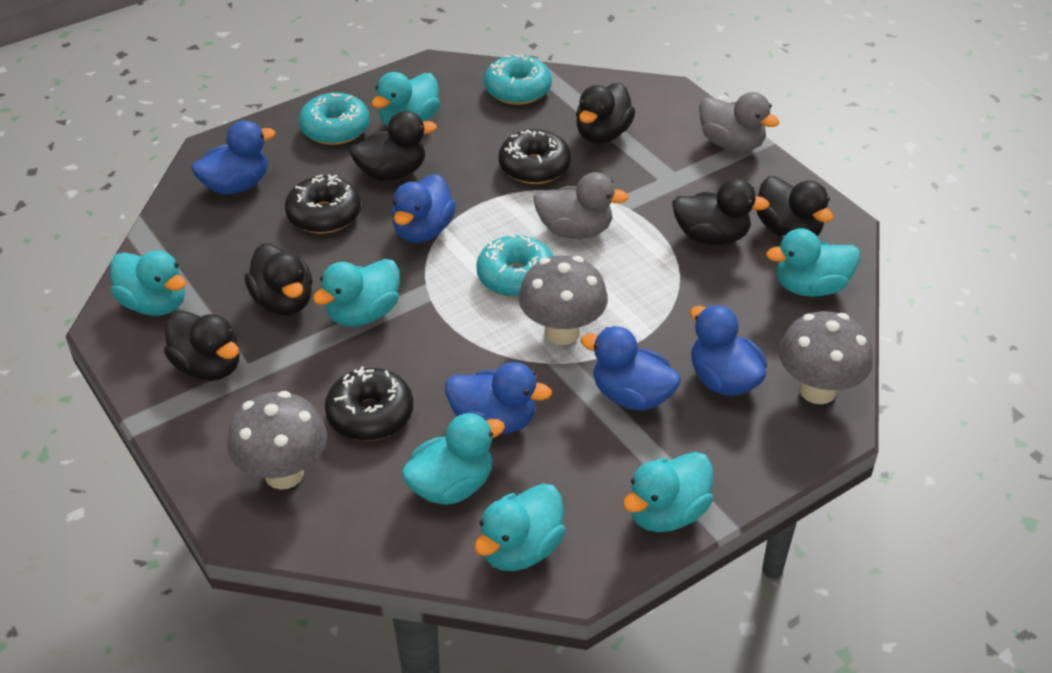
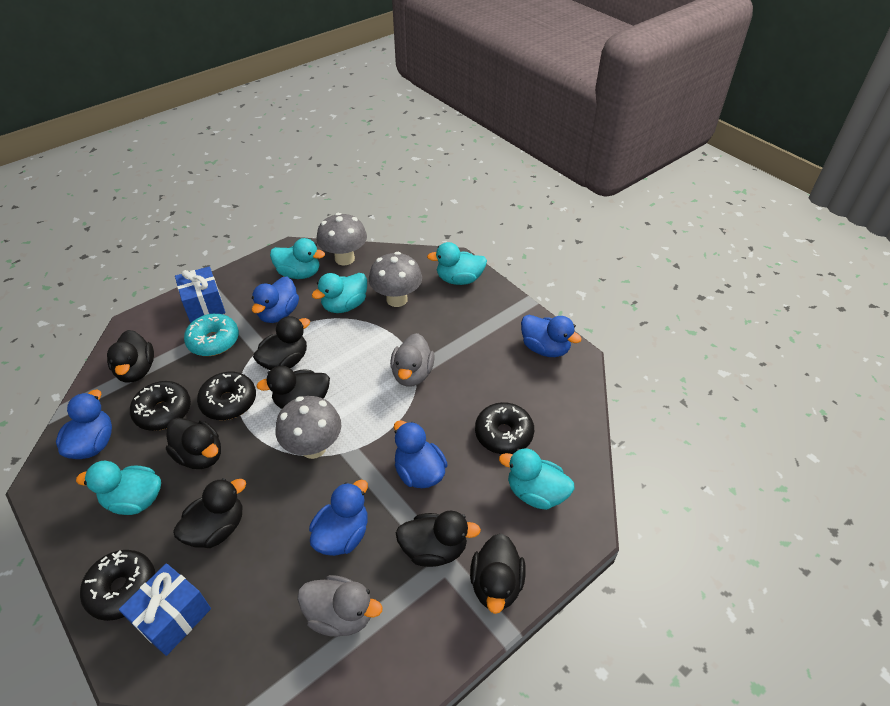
black donut: [285,174,361,234] [325,367,413,441] [498,129,571,184] = 3 -> [80,550,155,621] [130,381,191,431] [197,372,256,420] [475,402,534,454] = 4
black duck: [164,310,240,381] [245,244,313,316] [350,111,437,181] [576,83,635,143] [672,179,770,245] [757,176,833,237] = 6 -> [107,330,154,382] [166,418,221,469] [173,478,246,548] [253,316,310,370] [256,366,330,409] [396,511,481,567] [470,533,526,614] = 7
blue gift: none = 0 -> [119,563,211,656] [175,266,225,323] = 2
turquoise donut: [299,93,370,145] [476,235,553,298] [484,54,552,105] = 3 -> [184,314,239,356] = 1
turquoise duck: [110,250,186,316] [313,259,400,327] [372,72,440,126] [401,413,505,505] [474,483,566,571] [623,452,713,532] [766,228,860,297] = 7 -> [76,461,161,515] [270,238,325,279] [312,273,367,313] [427,242,487,285] [499,448,575,510] = 5

